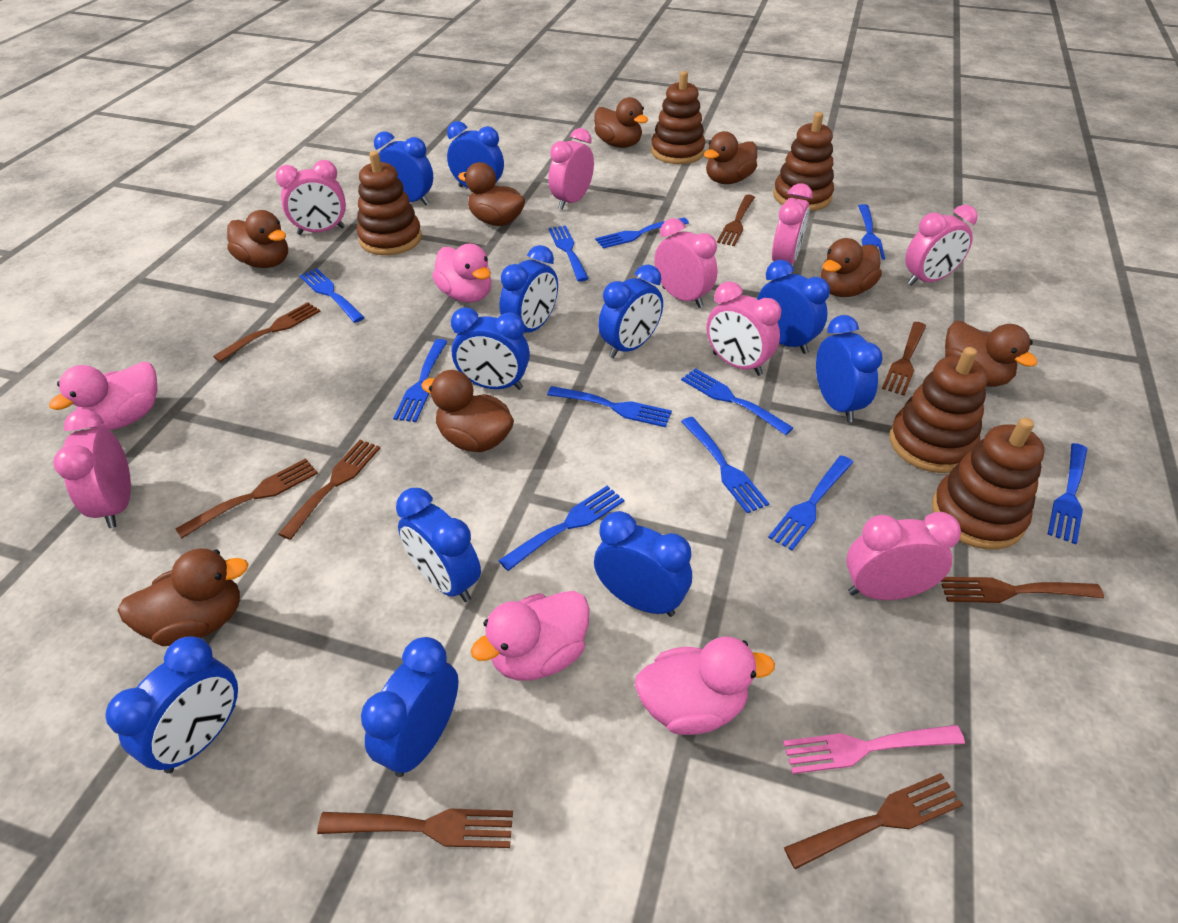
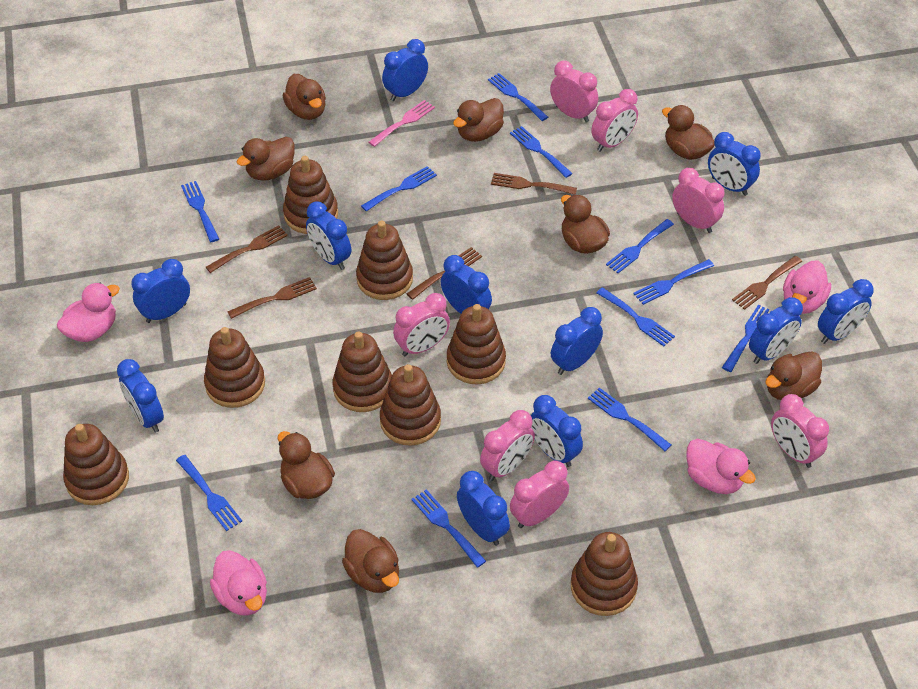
brown fork: [175,458,318,538] [213,302,320,362] [278,440,380,540] [317,809,513,848] [717,195,755,246] [784,773,963,869] [882,322,926,396] [941,577,1104,603] = 8 -> [206,225,288,273] [227,277,317,319] [407,247,482,300] [491,173,577,195] [732,256,802,310] = 5
brown stacking toy: [357,151,422,255] [651,71,705,164] [773,112,834,211] [889,347,988,473] [932,418,1045,550] = 5 -> [63,424,129,505] [204,327,265,408] [283,156,338,234] [333,331,392,412] [356,221,413,300] [380,364,441,446] [447,304,506,384] [571,532,638,616] = 8
pink clock: [53,409,131,528] [276,160,346,235] [548,128,594,210] [654,218,717,308] [706,281,781,376] [772,183,813,265] [846,512,961,600] [905,205,978,286] = 8 -> [393,293,450,356] [480,410,535,481] [510,461,569,528] [550,61,598,123] [591,89,638,152] [672,168,725,233] [771,394,829,468] = 7

